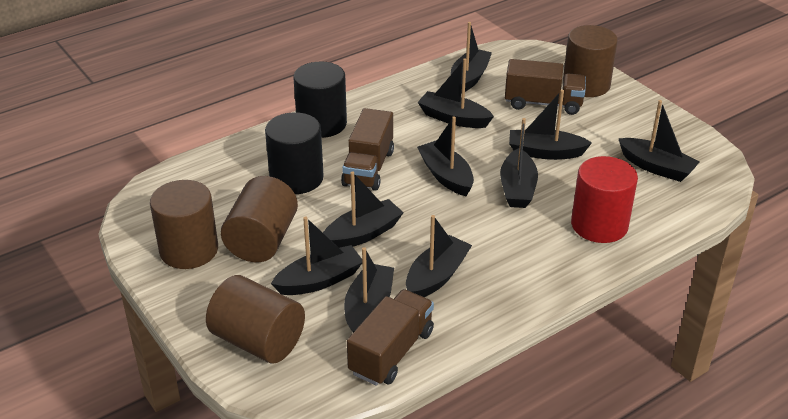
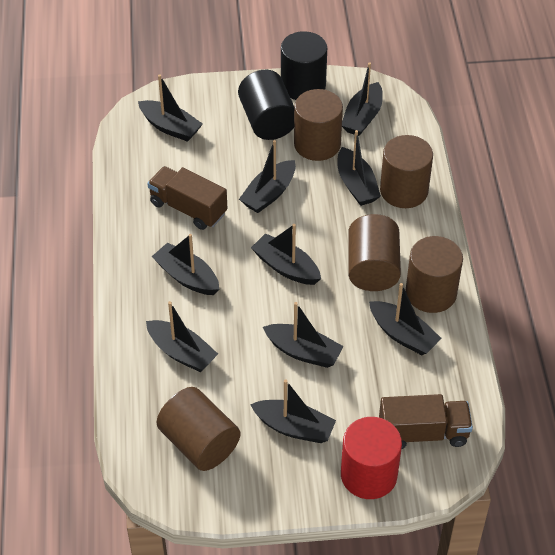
brown cylinder: [150,180,218,269] [206,275,305,364] [221,176,298,262] [563,25,618,97] = 4 -> [156,387,240,471] [294,89,343,161] [348,214,401,291] [380,135,433,208] [406,236,463,313] = 5
brown truck: [341,108,394,191] [347,289,434,386] [505,59,586,115] = 3 -> [147,166,227,230] [379,394,473,449] = 2

